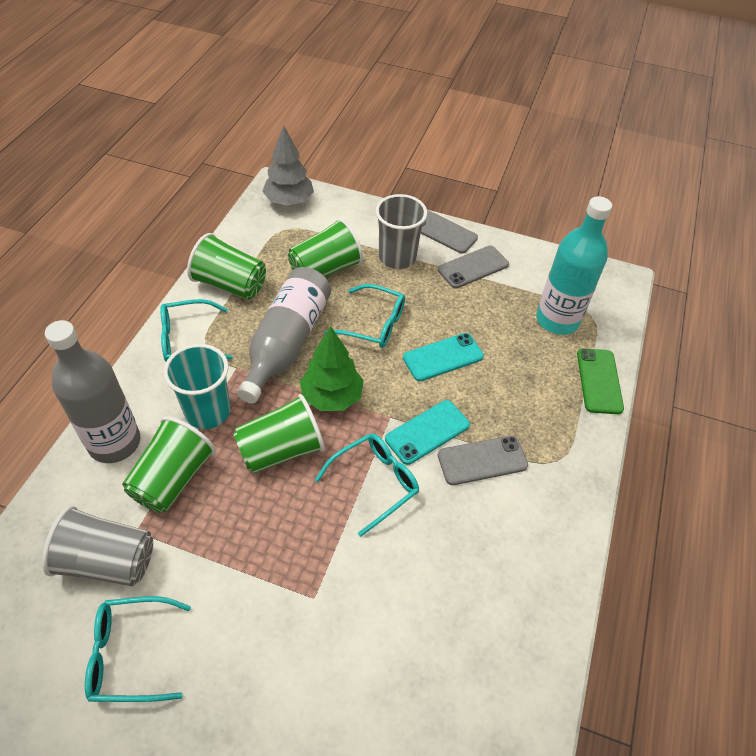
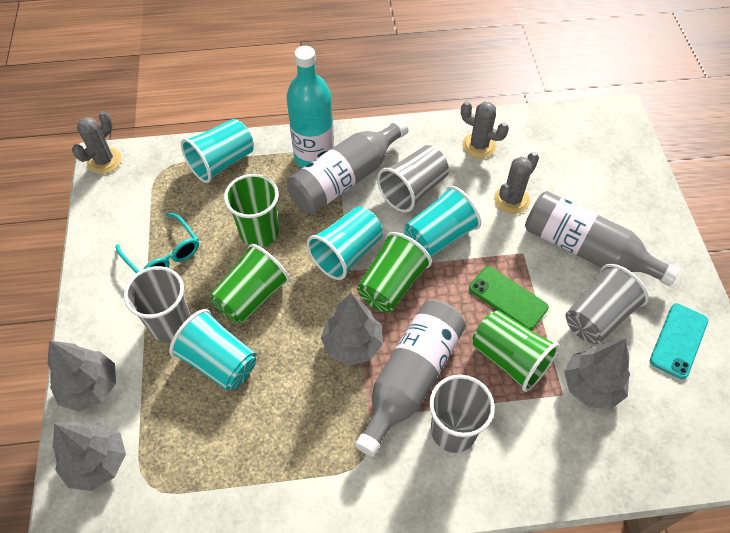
green tree: [300,326,364,411] = 1 -> none = 0
grey bottle: [45,320,140,463] [237,267,331,403] = 2 -> [287,118,409,214] [355,300,466,457] [525,191,680,286] = 3
grey cactus: none = 0 -> [72,111,122,174] [461,101,509,158] [494,152,539,214] = 3
grey cup: [42,506,153,586] [376,194,427,269] = 2 -> [124,266,191,342] [377,145,449,213] [429,375,495,453] [566,264,649,344] = 4
grey phone: [421,210,478,253] [438,246,509,288] [438,435,528,485] = 3 -> none = 0
grey tree: [262,125,314,206] = 1 -> [48,340,116,412] [53,421,126,491] [321,293,383,365] [564,339,630,409] = 4
turquoise cup: [164,344,231,429] = 1 -> [169,309,256,391] [181,119,254,183] [307,207,383,280] [404,186,481,257] = 4
turquoise glasses: [85,596,191,702] [160,299,232,362] [315,434,419,537] [325,284,405,348] = 4 -> [116,213,199,273] = 1
turquoise phone: [385,400,470,465] [403,333,484,381] = 2 -> [650,303,708,379] = 1

